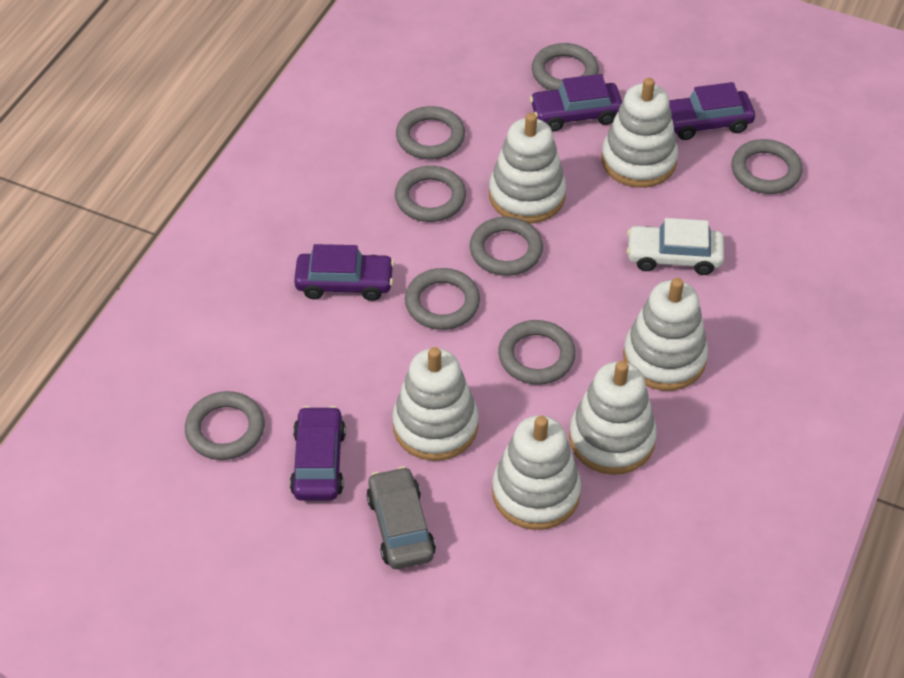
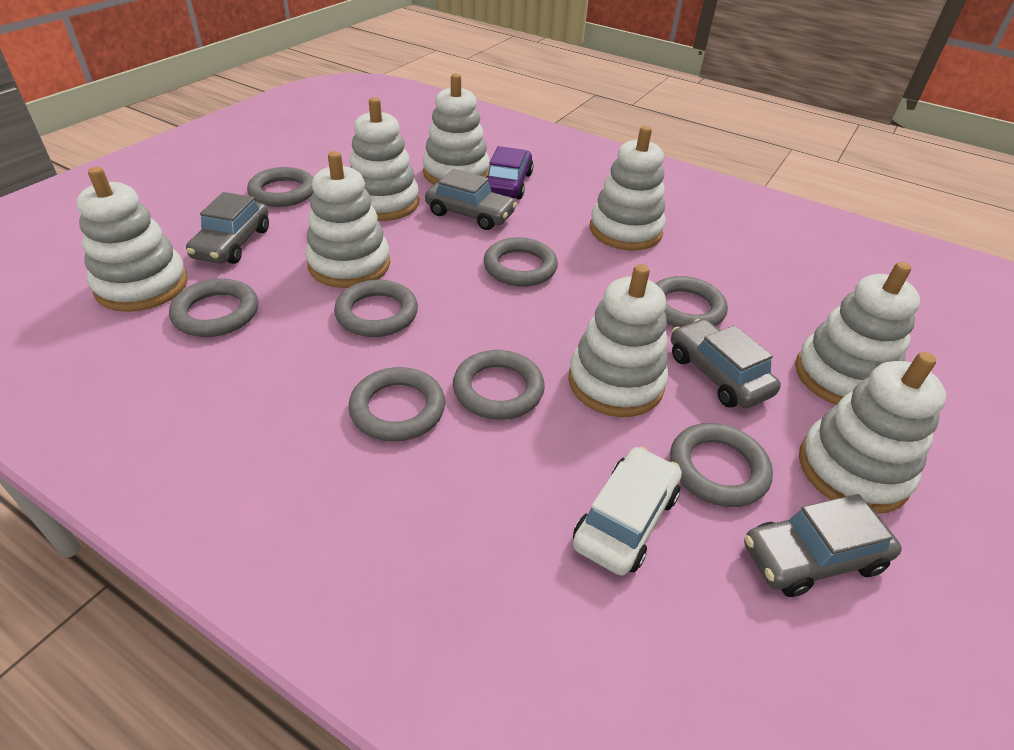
grey car: [367,466,436,569] = 1 -> [186,192,269,264] [425,169,517,230] [671,319,781,408] [744,494,902,597] = 4
purple car: [290,406,346,501] [294,244,394,301] [530,74,622,131] [669,82,755,140] = 4 -> [486,146,534,200] = 1
white stacking toy: [392,347,479,461] [489,113,566,224] [492,415,581,530] [569,361,657,475] [601,78,678,188] [623,278,708,391] = 6 -> [76,167,188,312] [305,151,390,288] [350,97,419,221] [422,73,490,185] [568,264,668,417] [590,126,666,251] [795,262,920,405] [799,352,946,514] = 8

